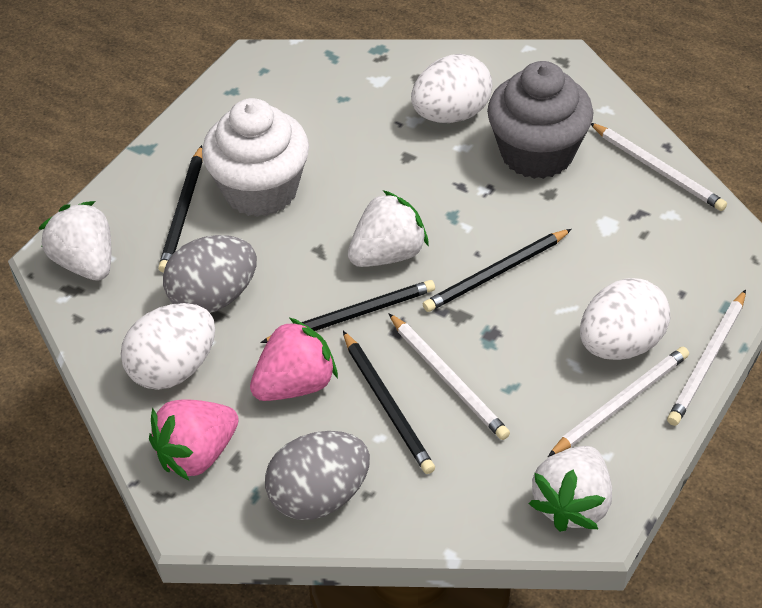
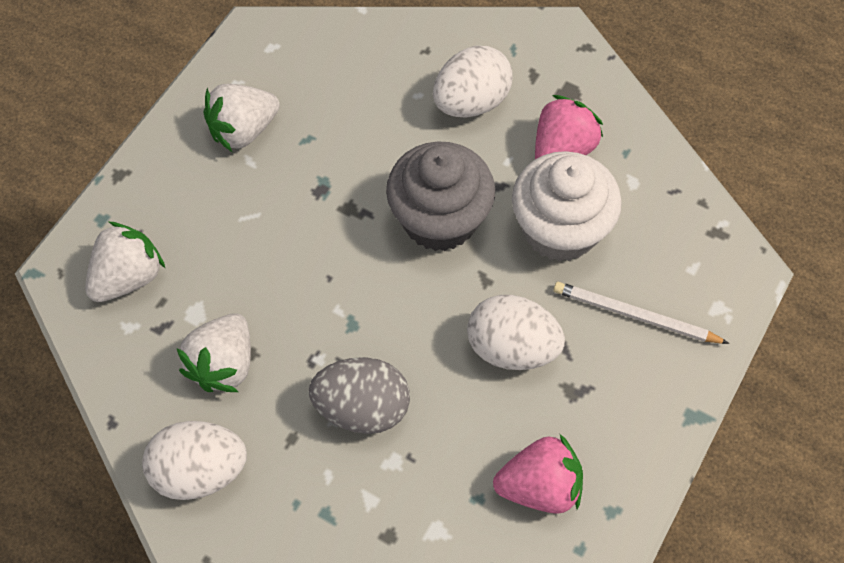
black pencil: [158,145,203,273] [260,280,435,343] [343,331,435,474] [423,229,572,312] = 4 -> none = 0
grey egg: [163,235,257,313] [265,431,370,520] = 2 -> [309,357,410,434] = 1
white pencil: [388,313,510,440] [548,347,689,457] [591,123,727,211] [667,290,746,426] = 4 -> [553,282,729,344] = 1

